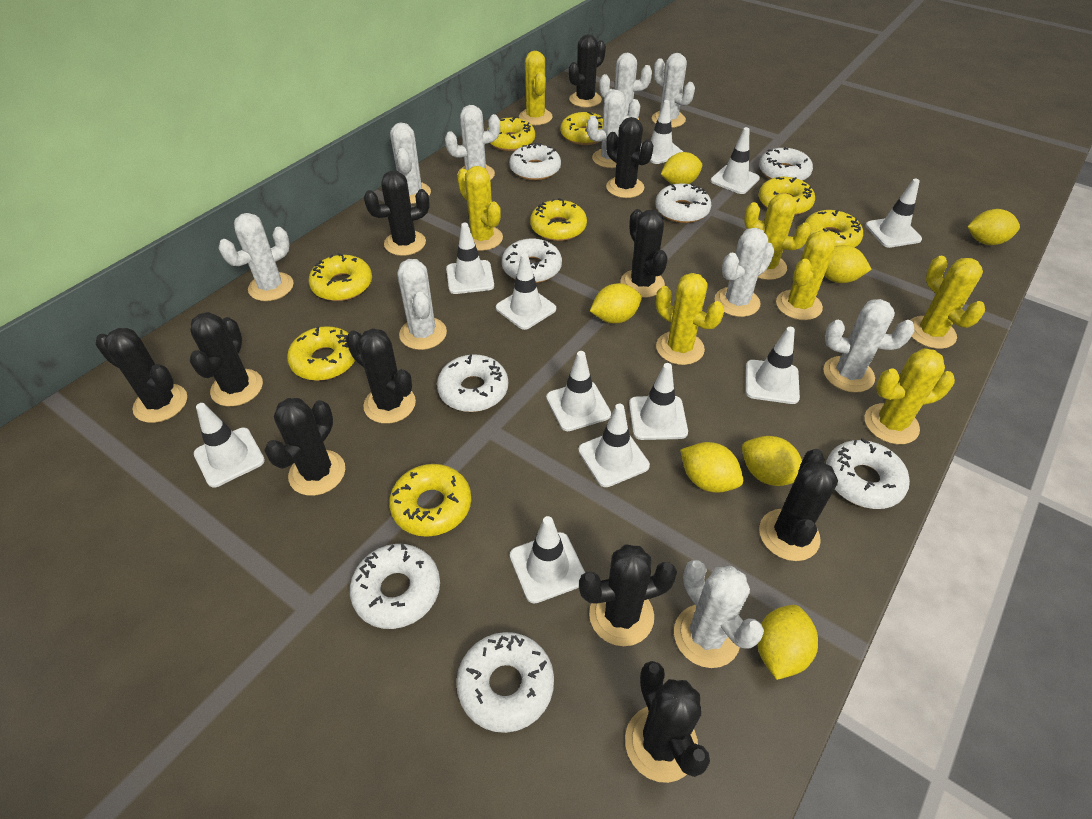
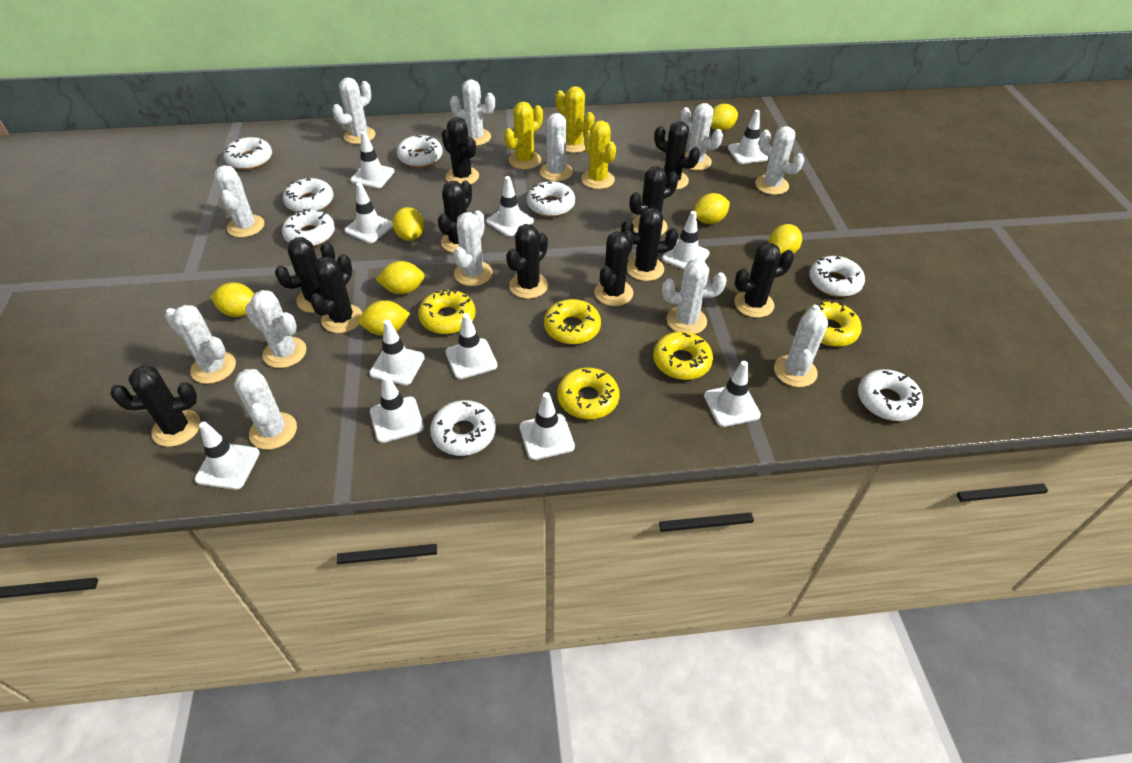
white cactus: [219,213,294,301] [390,123,431,204] [397,259,447,350] [445,105,500,180] [587,90,640,168] [599,53,652,120] [652,53,695,128] [674,560,764,668] [715,228,775,317] [823,299,915,393] = 10 -> [165,305,236,384] [214,165,265,238] [234,369,297,450] [245,290,306,368] [332,77,375,144] [450,79,495,146] [454,210,492,286] [540,113,573,181] [662,259,727,334] [680,103,723,170] [755,126,804,195] [774,305,828,387] = 12
yellow cactus: [457,166,503,251] [519,51,553,125] [656,273,724,365] [744,193,811,280] [776,231,835,320] [865,348,955,445] [911,256,985,349] = 7 -> [504,102,543,170] [556,86,594,153] [581,120,616,189] = 3
yellow donut: [287,326,356,381] [309,253,372,301] [389,464,471,537] [487,117,535,151] [530,198,587,241] [561,112,603,145] [759,177,815,215] [804,209,863,247] = 8 -> [418,289,476,334] [544,299,601,344] [557,367,620,419] [653,332,713,380] [804,301,862,347] = 5

